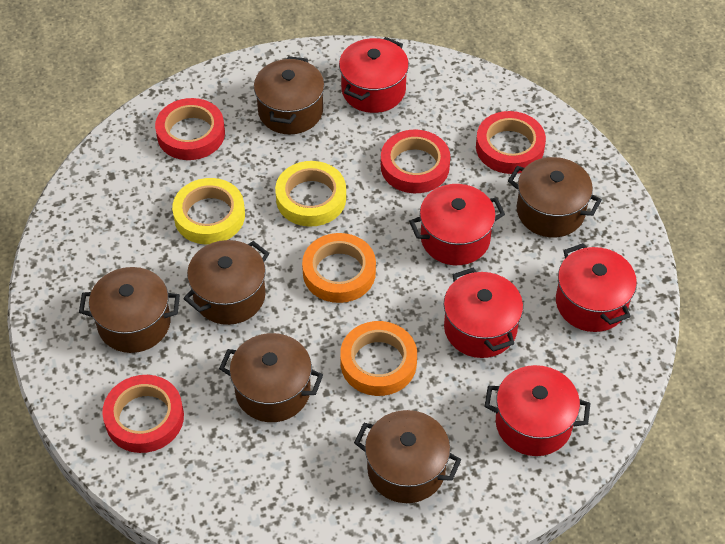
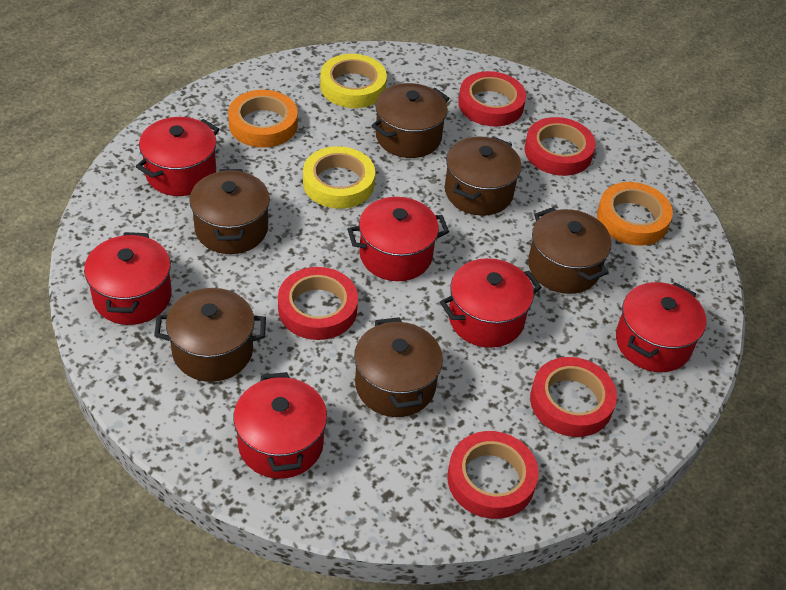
red pot: [339,37,409,113] [409,184,505,265] [444,268,523,358] [484,365,591,456] [556,243,637,332] = 5 -> [84,232,172,325] [136,117,219,196] [233,372,327,479] [347,197,449,281] [440,258,542,348] [616,282,706,372] = 6
red tape: [102,375,184,453] [155,98,225,160] [381,130,450,193] [476,111,546,174] = 4 -> [278,267,358,340] [447,431,539,519] [458,71,526,127] [524,117,596,176] [530,357,617,437] = 5

